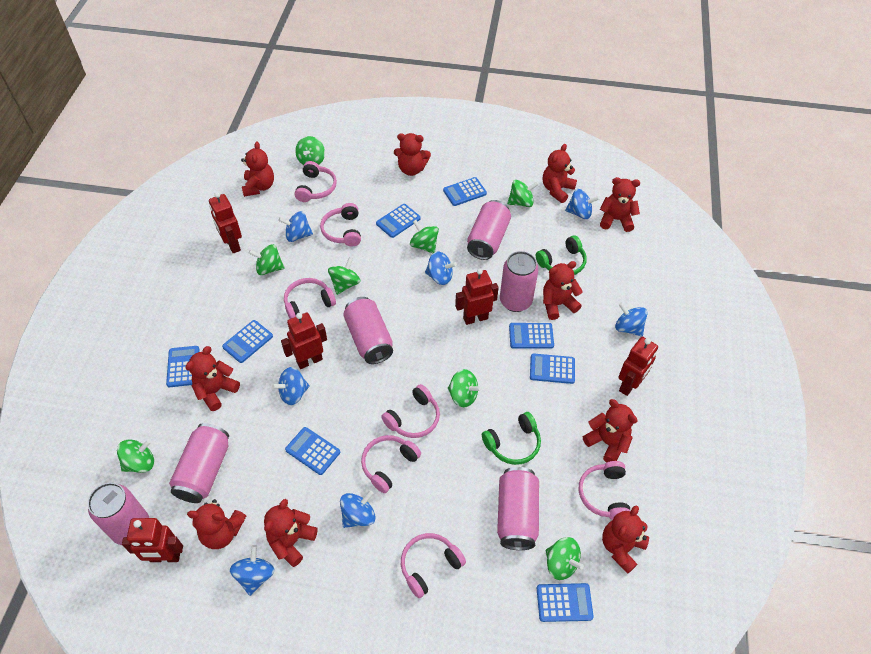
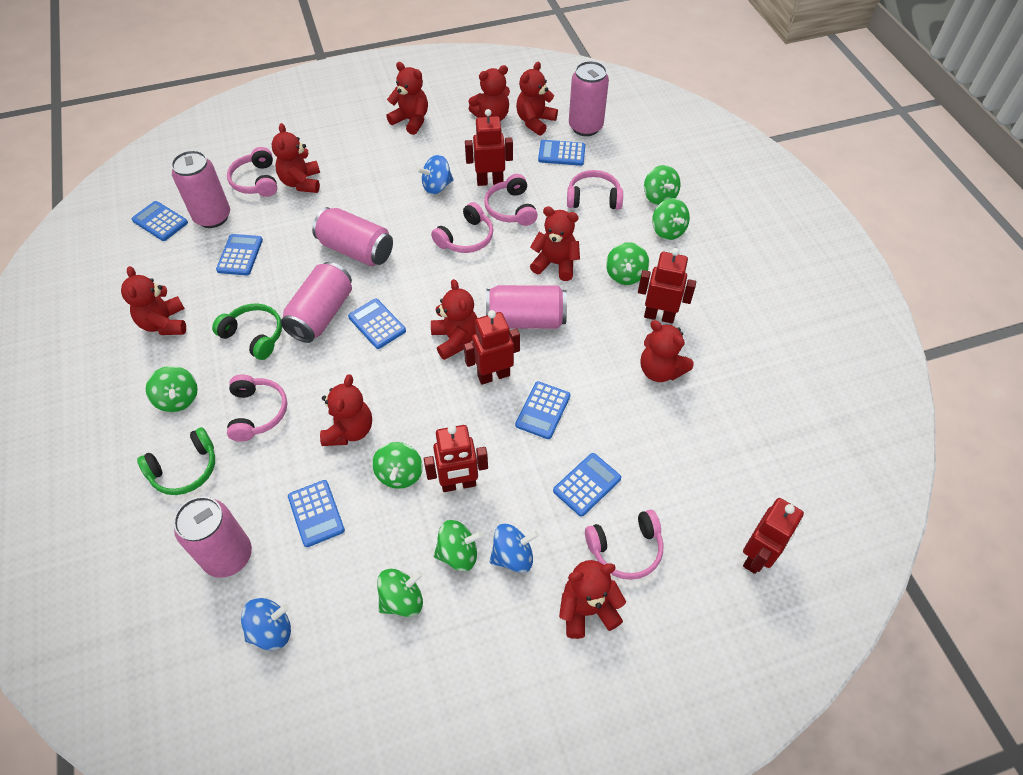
blue calculator: [166,346,199,387] [222,320,273,363] [285,427,340,475] [376,204,421,238] [443,177,487,206] [509,323,554,349] [530,353,575,384] [537,583,594,622] = 8 -> [131,201,188,241] [216,234,263,275] [288,480,345,547] [348,298,406,349] [515,381,570,439] [538,140,585,166] [553,453,621,517] = 7
blue spinning top: [230,545,275,596] [272,367,310,405] [278,211,313,242] [340,490,376,528] [425,251,457,285] [565,189,599,219] [615,302,648,337] = 7 -> [241,598,291,650] [417,155,453,194] [490,524,539,573] = 3
green spinning top: [117,439,154,473] [249,244,285,275] [295,136,325,165] [328,257,361,295] [410,220,439,253] [448,369,482,407] [507,180,539,207] [546,537,584,580] = 8 -> [146,366,198,412] [372,442,423,489] [377,569,423,617] [434,520,483,571] [606,242,649,285] [644,165,681,206] [652,198,690,240] = 7
pink headphones: [284,278,336,319] [295,161,337,202] [320,203,361,247] [361,435,421,493] [381,384,440,438] [401,533,466,598] [578,461,630,520] = 7 -> [227,147,277,197] [227,374,287,442] [431,202,493,253] [484,174,538,226] [567,170,623,210] [585,510,663,580] = 6

